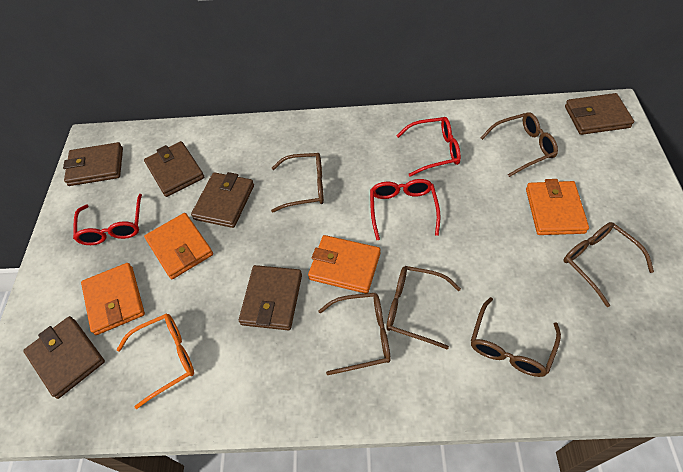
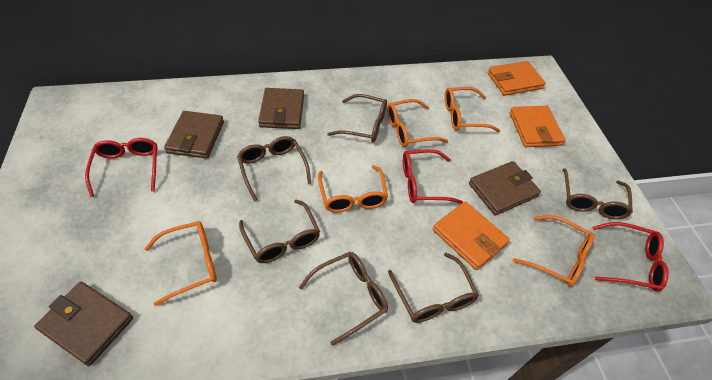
brown wallet: [23,316,105,399] [63,142,123,186] [144,141,204,197] [191,172,254,228] [239,265,302,330] [565,93,634,135] = 6 -> [34,282,133,366] [164,111,224,159] [258,88,304,129] [469,161,541,215] = 4
orange glasses: [116,313,194,409] = 1 -> [145,221,217,306] [318,165,388,213] [387,99,448,147] [445,87,500,132] [513,215,595,287] = 5
orange wallet: [81,263,145,335] [144,213,213,279] [308,235,380,294] [526,179,589,235] = 4 -> [433,201,510,270] [488,61,546,96] [510,106,565,147] = 3

